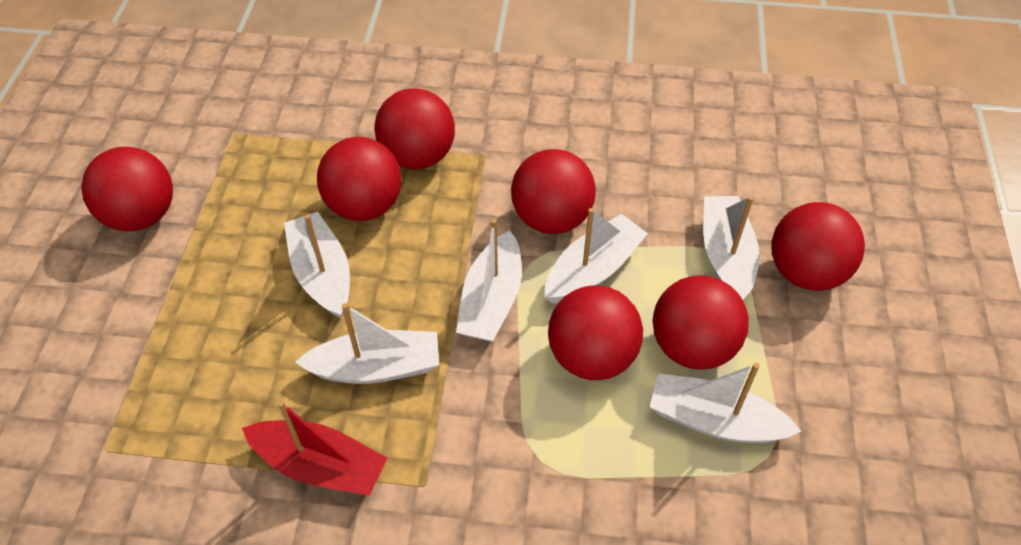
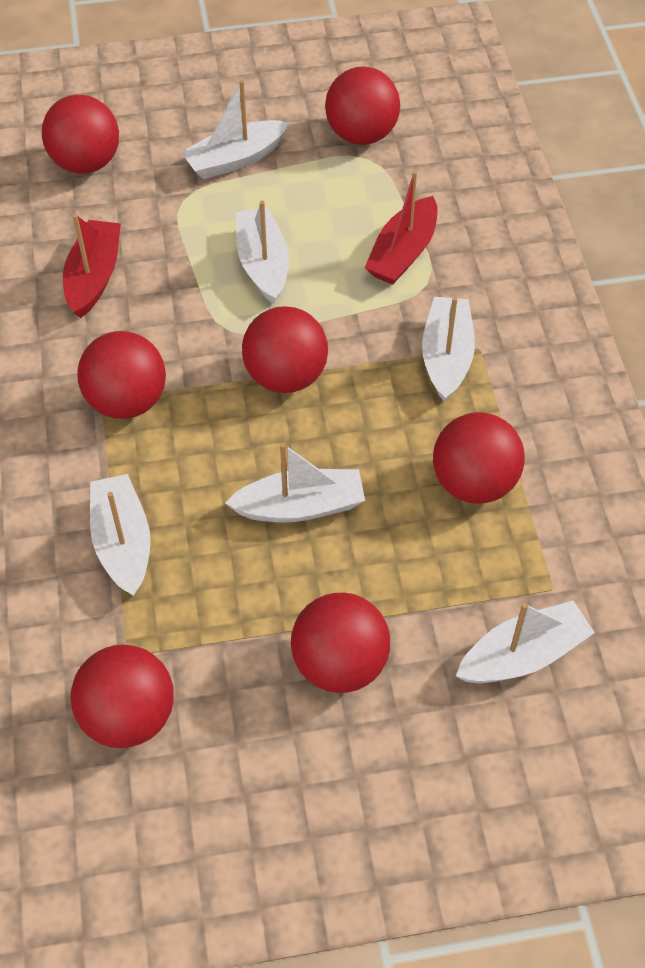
red boat: [242,401,388,496] = 1 -> [63,214,121,318] [365,171,437,285] = 2

